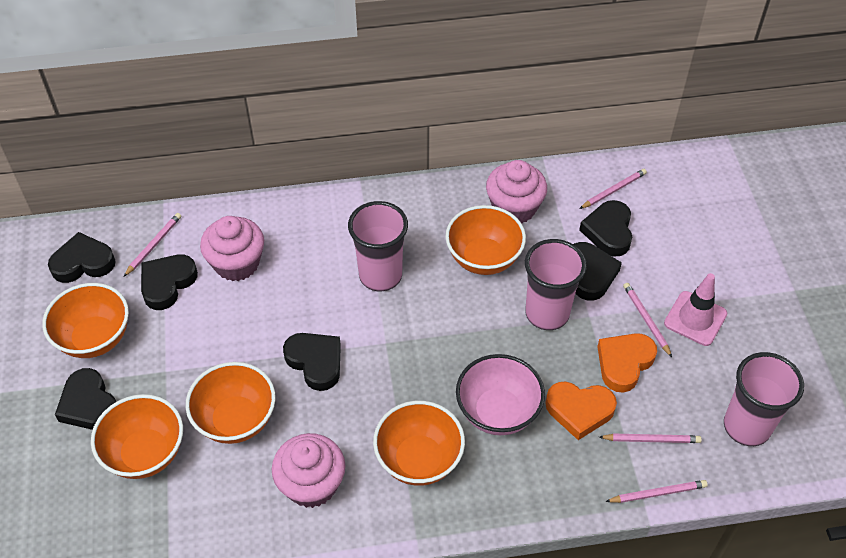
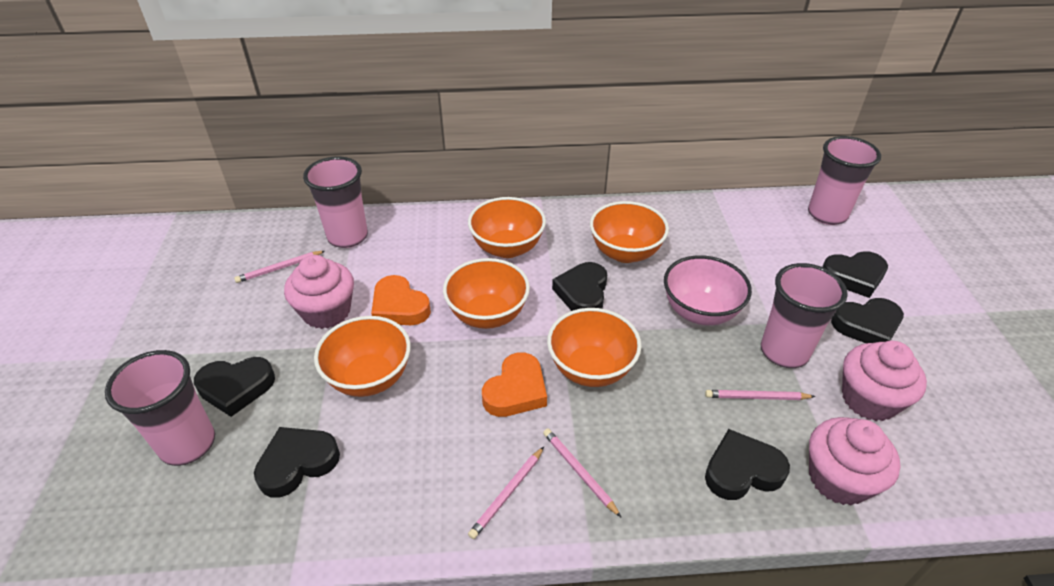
pink cup: [348,201,408,291] [525,239,587,330] [724,352,804,446] = 3 -> [105,350,215,466] [303,156,368,248] [761,263,848,368] [808,136,881,225] = 4
pink pencil: [124,213,181,276] [579,169,647,209] [599,434,702,443] [605,480,708,503] [623,283,672,357] = 5 -> [234,251,325,283] [468,447,544,539] [543,428,621,517] [705,390,815,400] = 4
pink traffic cone: [664,273,727,346] = 1 -> none = 0

